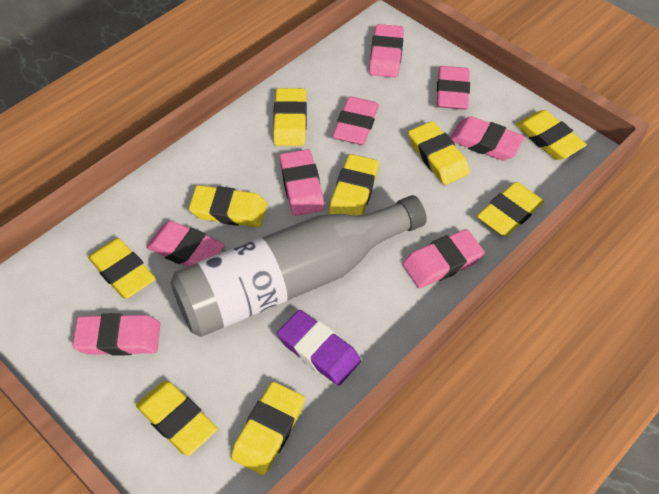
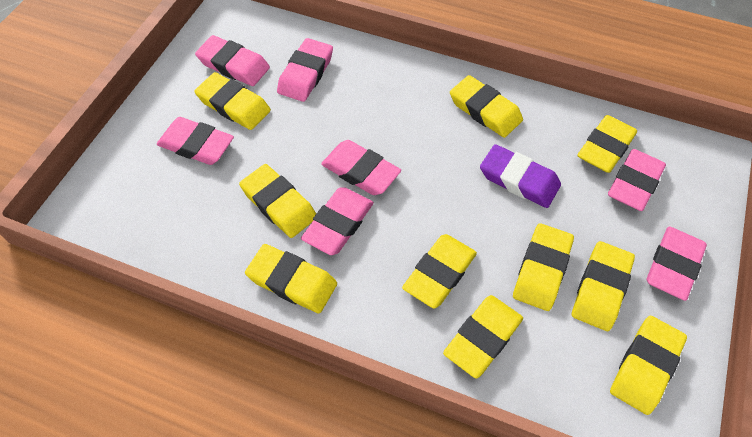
grey bottle: [171,195,427,337] = 1 -> none = 0
pink eraser: [72,313,160,356] [146,221,225,267] [280,149,325,216] [333,97,379,145] [369,24,404,78] [403,229,485,288] [437,66,470,110] [450,116,525,161] = 8 -> [157,117,234,165] [195,35,270,86] [277,38,333,102] [301,187,374,255] [321,140,401,195] [608,149,666,211] [647,226,707,301] = 7
yellow eraser: [88,238,156,299] [136,381,217,456] [189,185,267,227] [231,382,305,475] [273,88,307,146] [329,154,379,215] [408,121,470,185] [477,182,544,236] [516,110,587,160] = 9 -> [194,72,271,130] [239,164,316,238] [245,244,337,313] [402,234,477,309] [443,295,523,379] [450,75,523,138] [513,223,574,311] [572,241,635,331] [577,115,637,173] [610,316,687,415] = 10

